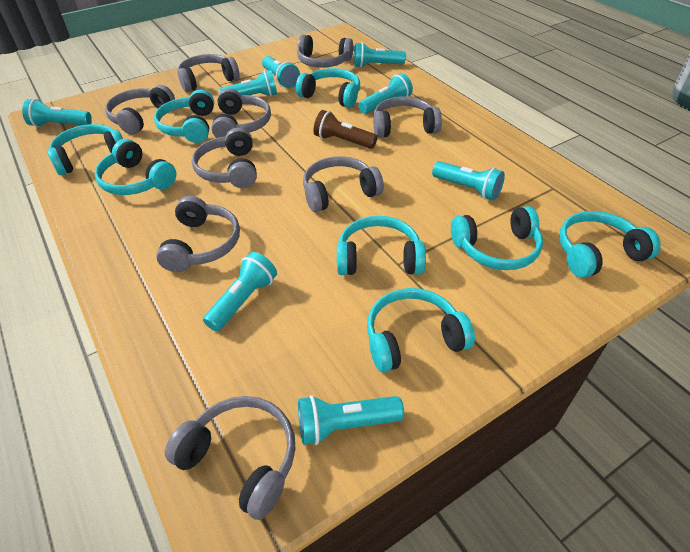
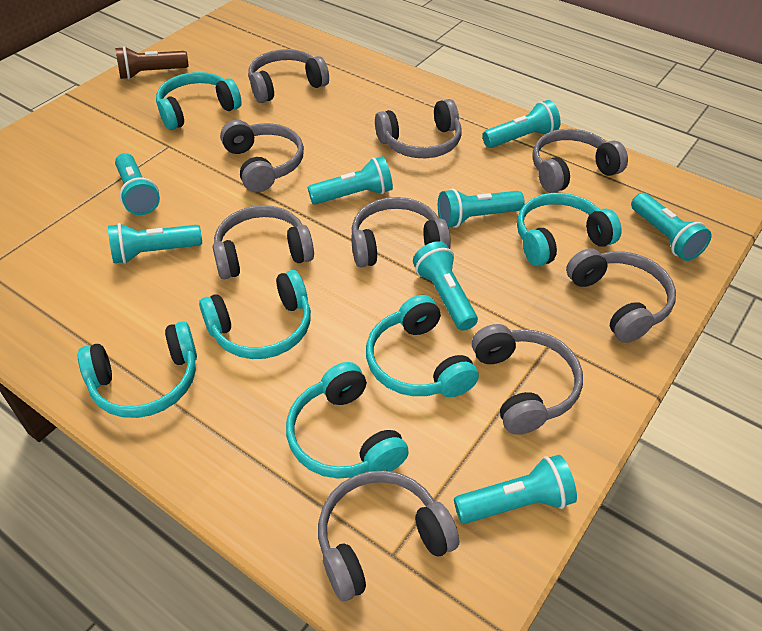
turquoise headphones: [47,124,123,175] [95,139,176,195] [154,89,214,143] [296,68,360,108] [337,216,426,275] [367,288,475,373] [451,206,543,270] [559,211,661,278] = 8 -> [78,321,197,418] [156,72,242,130] [199,270,311,359] [286,362,409,479] [366,295,479,397] [517,193,622,267] = 6

